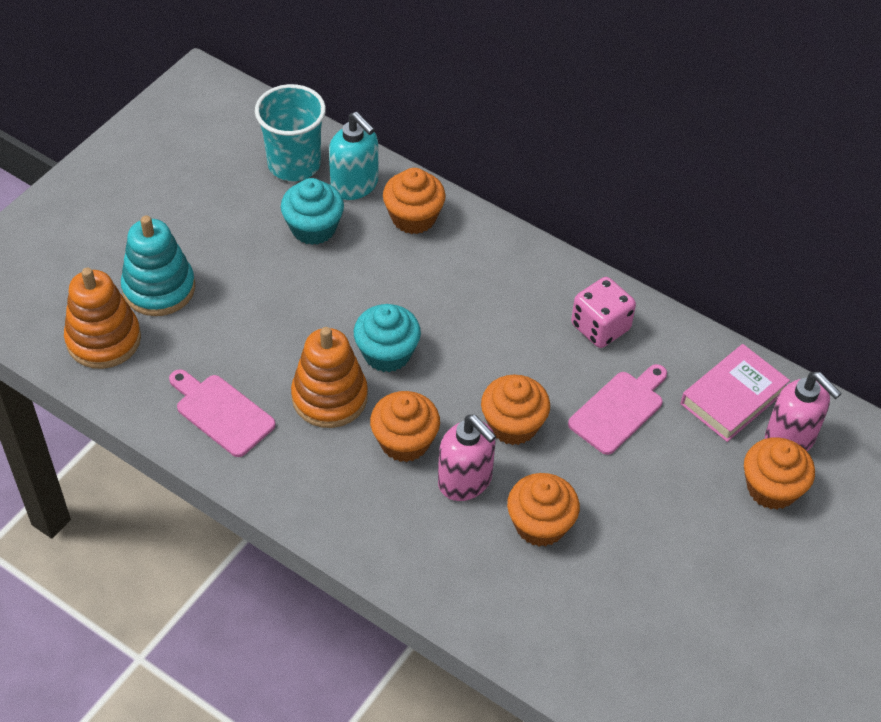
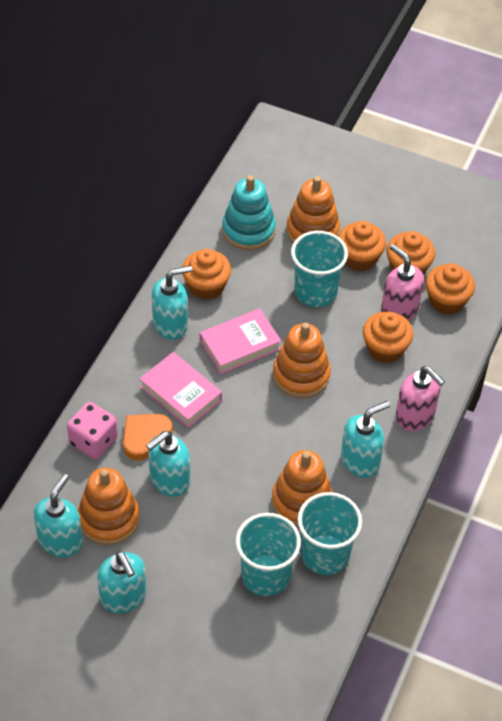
orange heart: none = 0 -> [123,414,173,461] = 1
orange stacking toy: [64,268,141,369] [291,327,368,428] = 2 -> [78,468,140,545] [272,450,332,527] [273,323,331,398] [286,176,340,243] = 4
pink book: [681,344,790,442] = 1 -> [139,352,222,428] [200,308,281,374] = 2
pink cutting board: [169,369,276,457] [568,364,667,455] = 2 -> none = 0
turquoise cup: [255,84,326,181] = 1 -> [236,513,301,596] [291,231,348,307] [298,492,362,575] = 3
turquoise cupcake: [281,178,344,245] [354,304,421,372] = 2 -> none = 0
turquoise soap dispenser: [329,112,379,200] = 1 -> [33,474,83,557] [97,551,147,614] [146,431,190,497] [152,265,192,340] [341,401,390,478] = 5

